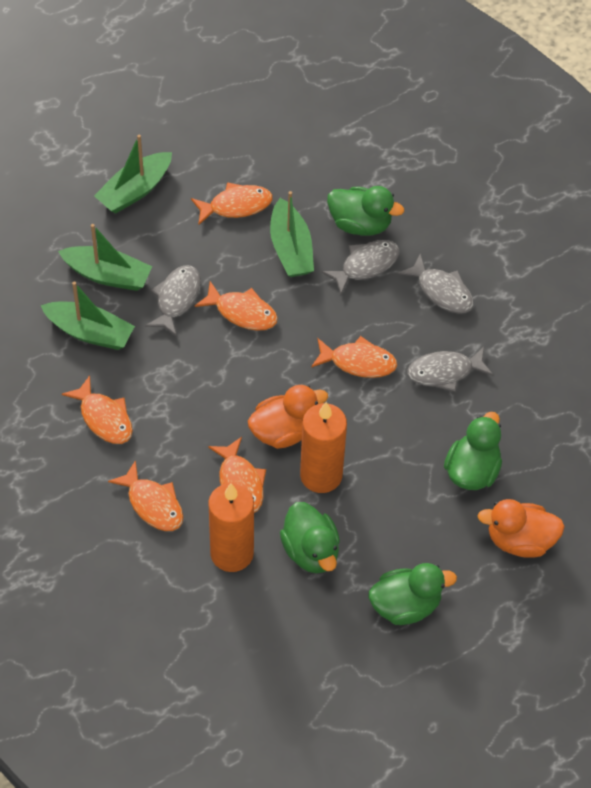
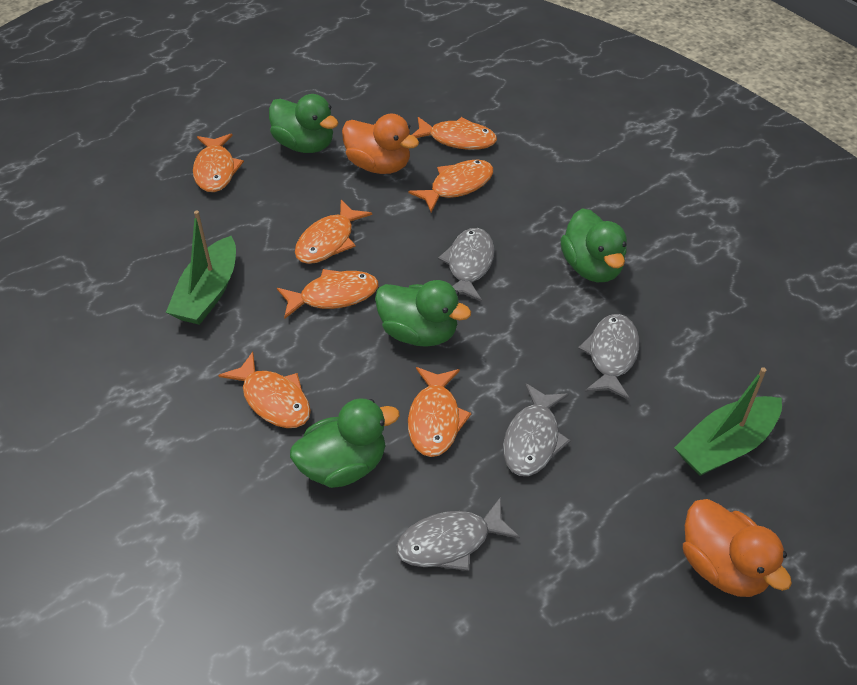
green boat: [40,281,135,350] [58,224,152,291] [94,135,172,213] [270,191,314,277] = 4 -> [166,211,236,325] [674,367,782,476] = 2
orange candle: [208,483,254,572] [300,402,347,493] = 2 -> none = 0
orange fish: [62,375,133,444] [108,460,183,531] [191,182,273,225] [195,281,278,331] [208,437,266,513] [311,336,397,378] = 6 -> [193,134,244,192] [218,352,311,428] [277,269,379,318] [295,200,372,264] [408,160,493,213] [408,367,471,457] [412,117,497,150] = 7

